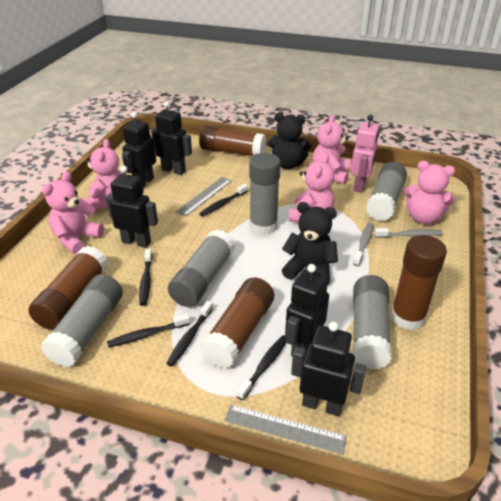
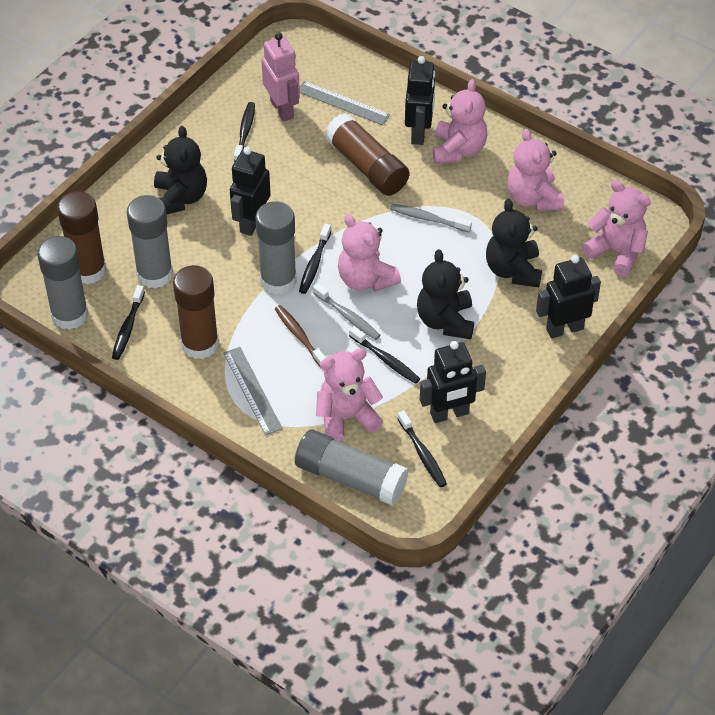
black robot: [106,166,158,248] [122,112,156,188] [151,101,192,175] [285,264,329,357] [291,321,366,416] = 5 -> [230,147,271,236] [405,56,435,145] [420,341,486,423] [536,255,601,338] = 4
black teddy bear: [268,113,311,169] [282,202,338,284] = 2 -> [154,126,207,215] [417,249,474,339] [486,199,542,287] = 3
brown glue stick: [28,246,108,330] [199,126,266,156] [200,277,274,369] [391,235,447,330] = 4 -> [57,191,107,285] [173,265,219,359] [324,113,410,196] = 3
brown toothbrush: none = 0 -> [275,305,326,366] = 1
grey glue stick: [41,274,123,367] [168,229,235,307] [249,153,281,235] [353,275,392,370] [366,162,407,221] = 5 -> [37,236,88,330] [127,195,173,289] [256,201,297,295] [295,429,408,506] = 4

